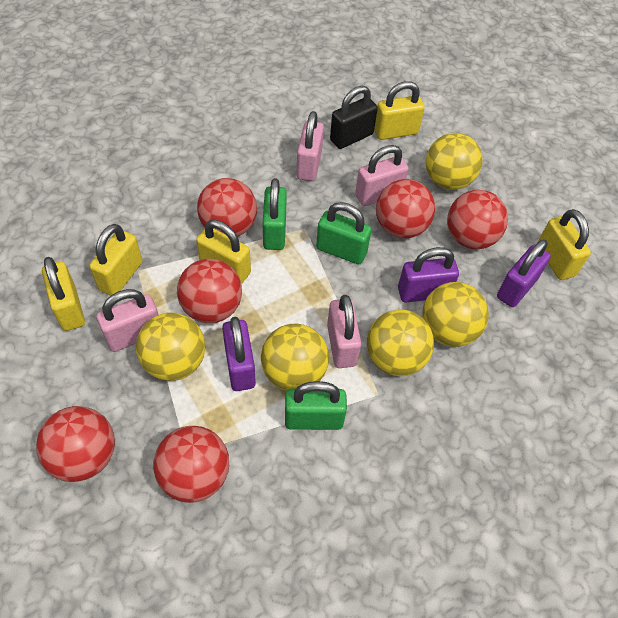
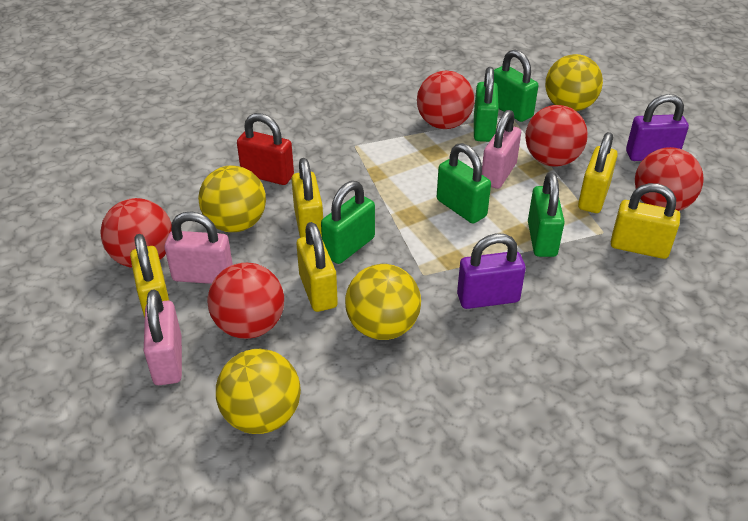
black padlock: [330,86,378,149] = 1 -> none = 0
green padlock: [263,178,287,250] [285,381,347,430] [316,202,372,264] = 3 -> [321,181,375,264] [437,143,491,224] [474,67,499,142] [494,49,538,122] [528,172,565,257] = 5
pink padlock: [97,289,159,352] [296,111,324,181] [327,295,361,368] [355,145,409,206] = 4 -> [144,289,182,385] [164,211,233,284] [482,110,521,189] = 3
purple padlock: [222,317,256,391] [398,247,459,302] [497,239,551,307] = 3 -> [457,233,526,309] [626,94,689,161] = 2
red ball: [36,406,115,482] [153,426,229,503] [177,259,242,323] [197,178,257,236] [376,179,435,238] [447,190,508,249] = 6 -> [100,198,172,268] [207,263,284,339] [417,71,474,129] [525,105,588,167] [635,147,704,211] = 5
red padlock: none = 0 -> [237,113,294,185] = 1
yellow ball: [136,313,205,381] [261,324,329,391] [367,310,434,376] [422,282,489,347] [426,133,483,190] = 5 -> [198,165,266,232] [216,349,301,434] [345,264,421,340] [545,54,603,111] = 4

